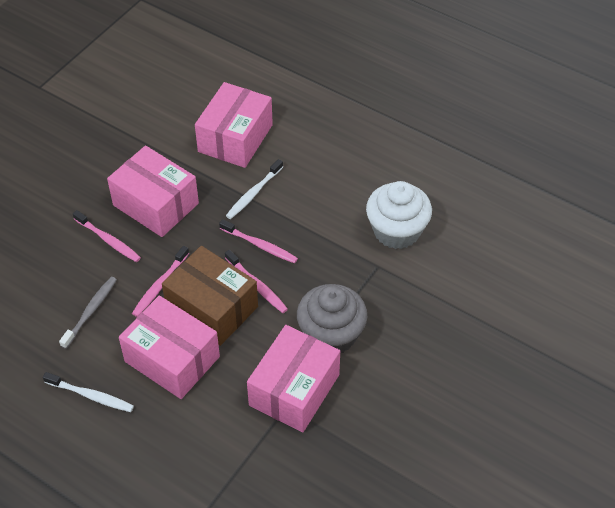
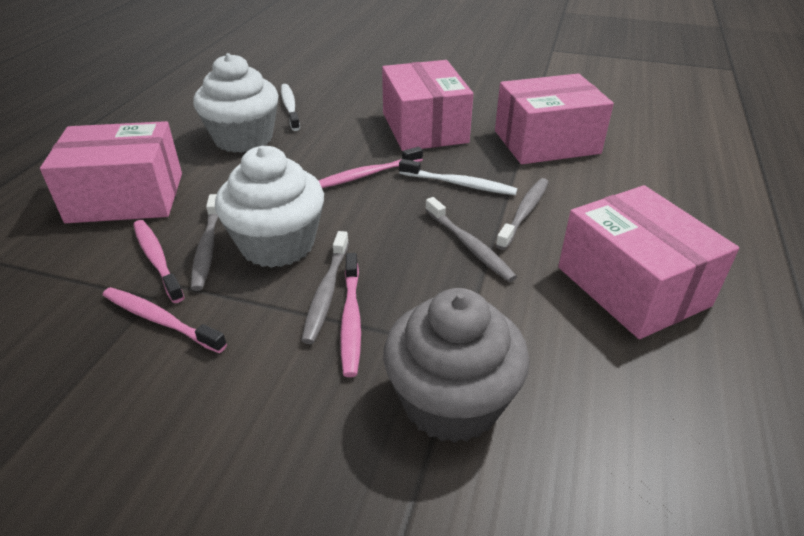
brown box: [162,246,258,346] = 1 -> none = 0
grey toothbrush: [59,277,117,349] = 1 -> [191,194,218,291] [301,231,349,344] [425,197,517,282] [496,178,548,250] = 4
white cupcake: [366,181,432,249] = 1 -> [193,53,279,153] [215,146,324,268] = 2

